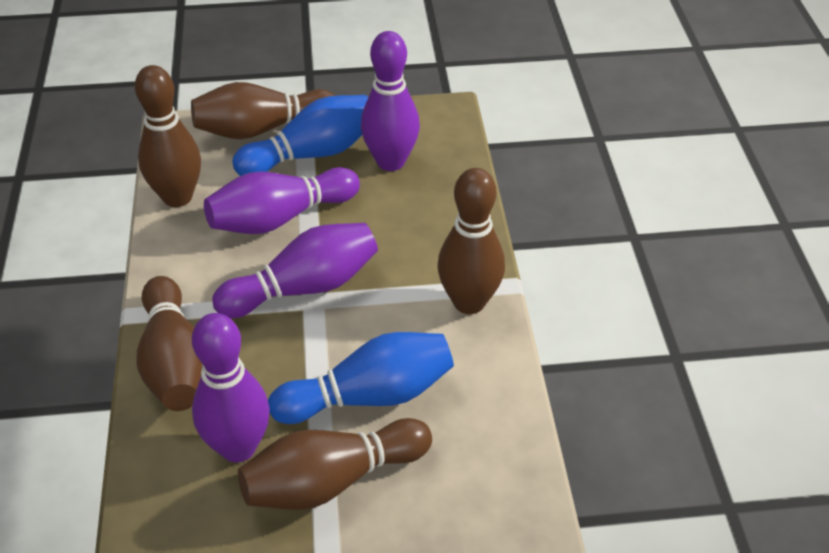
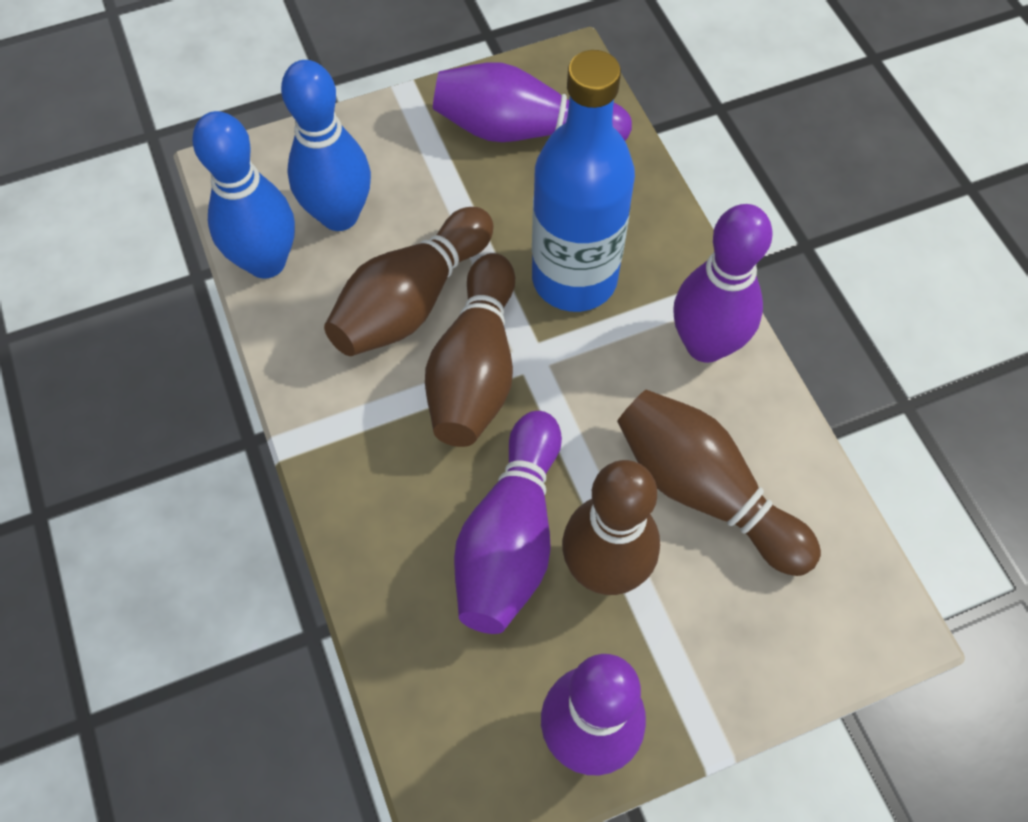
blue bottle: none = 0 -> [532,50,635,312] = 1
brown bowling pin: [135,65,201,207] [137,276,202,411] [191,82,336,139] [238,418,432,510] [438,168,505,314] = 5 -> [324,207,494,356] [425,253,515,447] [562,460,660,595] [617,389,821,576] = 4

